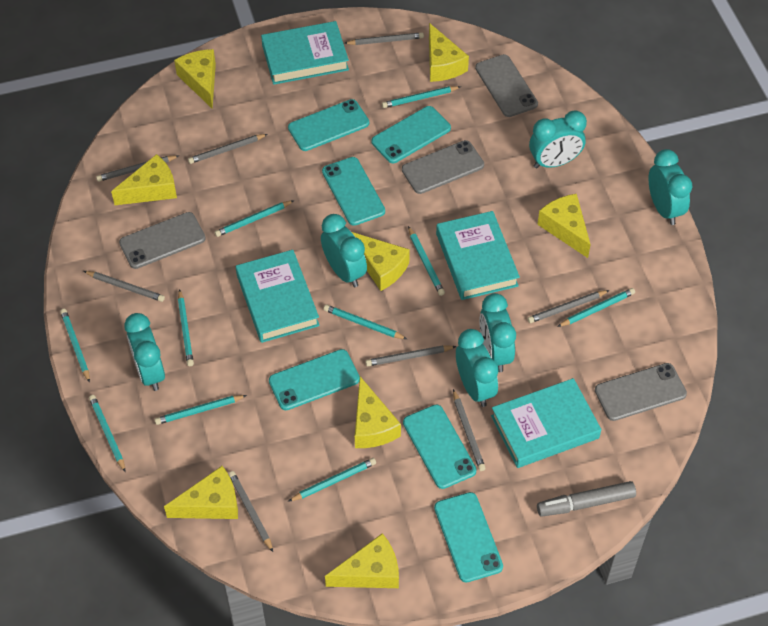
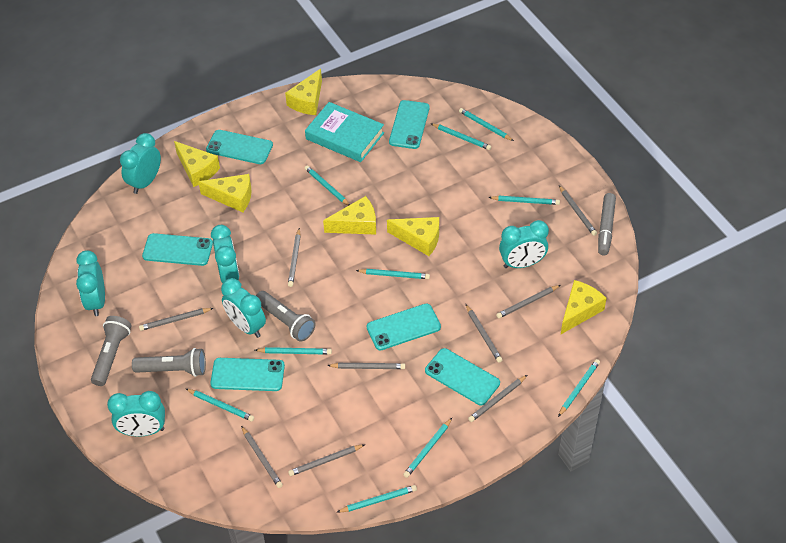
grey flashlight: none = 0 -> [91,316,131,386] [132,348,206,377] [256,291,316,342] = 3
grey pencil: [84,271,165,302] [96,155,179,182] [188,134,268,164] [228,471,273,552] [344,32,424,45] [366,345,456,366] [453,389,486,471] [527,290,610,323] = 8 -> [139,308,213,331] [241,426,283,488] [288,228,301,287] [288,444,365,476] [327,363,405,369] [466,304,502,363] [468,375,527,422] [496,285,560,318] [559,186,597,236] = 9
grey phone: [119,212,206,269] [402,140,484,194] [475,54,538,117] [595,363,687,421] = 4 -> none = 0
turquoise book: [236,250,320,343] [261,21,349,85] [436,211,520,300] [491,378,601,468] = 4 -> [305,102,384,162] = 1
yellow cheese: [111,154,177,205] [164,466,238,519] [174,49,216,108] [325,533,399,588] [352,232,410,291] [355,376,401,448] [429,23,469,82] [537,194,591,258] = 8 -> [174,141,220,187] [198,174,252,212] [285,68,322,115] [323,196,376,235] [387,217,439,256] [561,280,607,334] = 6

